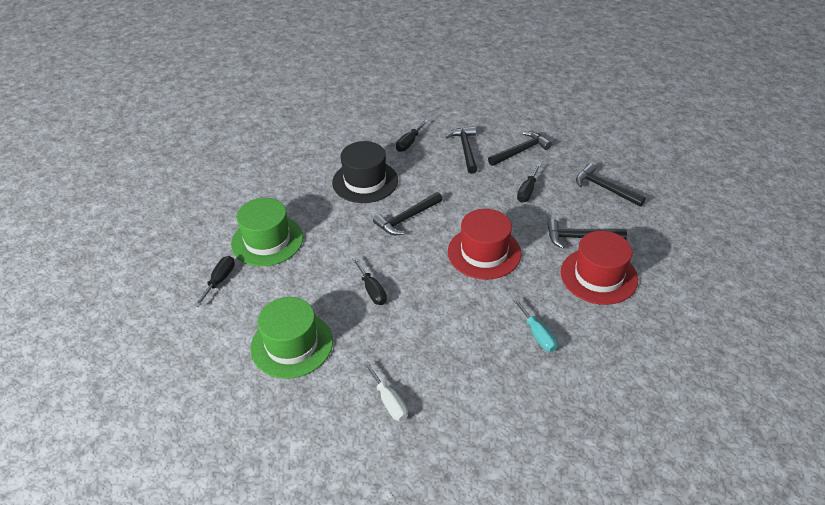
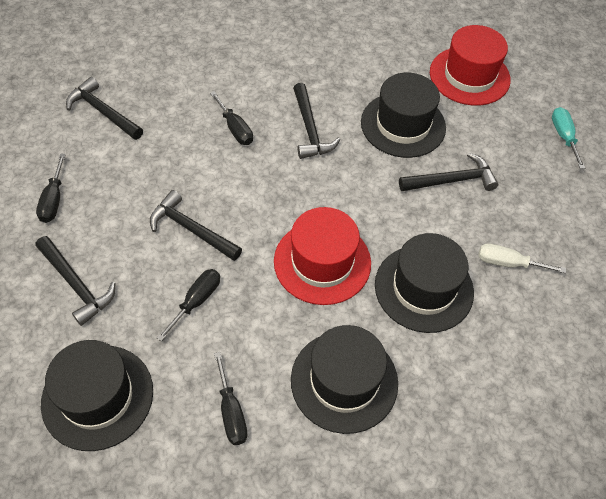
black hat: [332,141,398,203] = 1 -> [41,340,153,451] [291,325,398,434] [361,73,446,158] [375,233,474,333] = 4
green hat: [231,198,303,266] [250,297,333,379] = 2 -> none = 0

